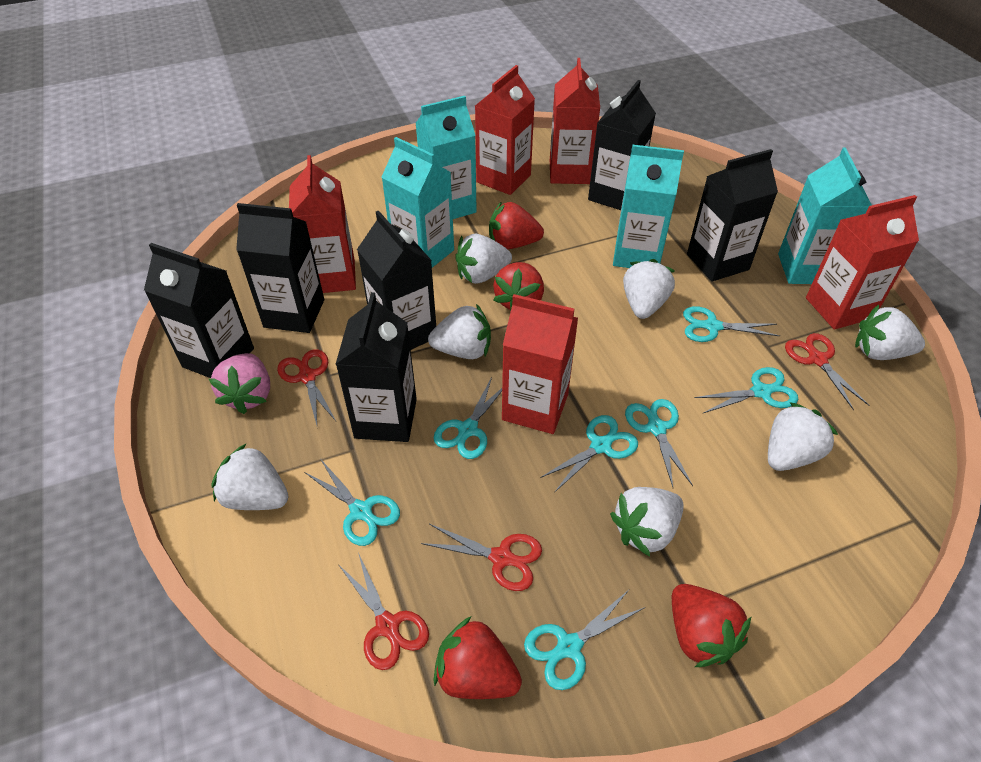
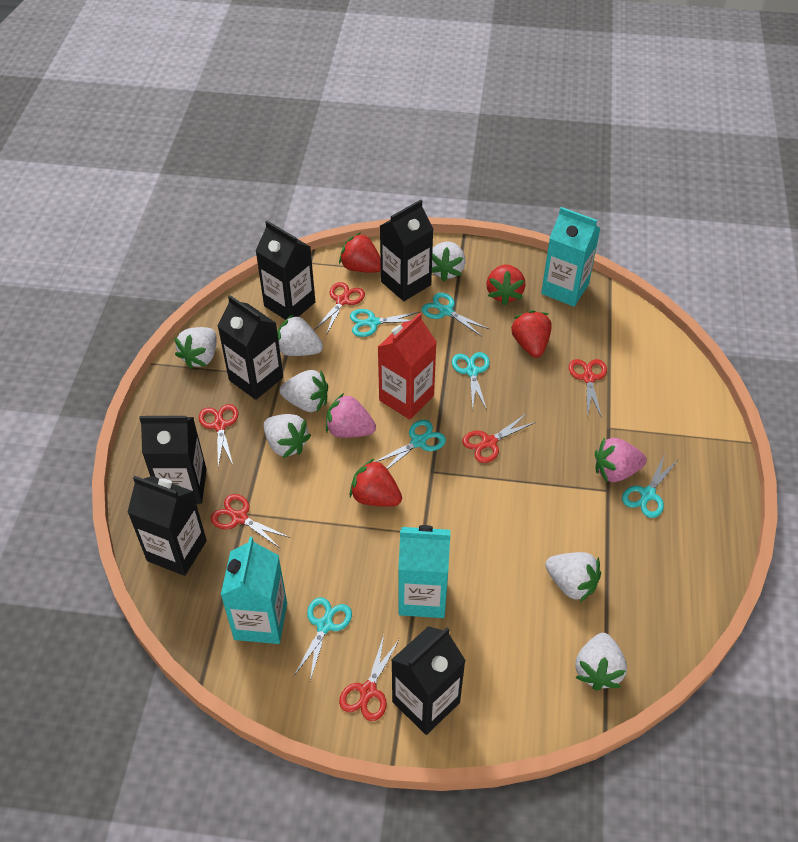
pink strawberry: [209,353,270,414] = 1 -> [326,393,376,438] [595,437,647,482] = 2
red carton: [289,155,356,293] [475,65,535,195] [502,294,578,434] [550,58,600,184] [806,195,919,330] = 5 -> [378,313,437,420] = 1
red scissors: [277,349,336,425] [338,552,429,670] [421,524,542,591] [785,333,869,410] = 4 -> [199,404,238,467] [211,494,290,549] [314,282,365,335] [339,635,400,721] [462,413,536,463] [569,359,607,418] = 6
turquoise carton: [382,137,454,268] [415,96,477,219] [613,145,684,268] [778,148,872,284] = 4 -> [221,537,287,644] [398,525,451,618] [541,207,601,307] = 3
turquoise scissors: [304,460,400,546] [434,377,502,459] [524,590,645,690] [540,415,638,493] [625,399,693,487] [683,306,780,342] [695,367,798,413] = 7 -> [294,597,352,681] [350,309,420,337] [375,420,446,469] [421,293,489,337] [452,352,490,410] [622,454,679,518] = 6

